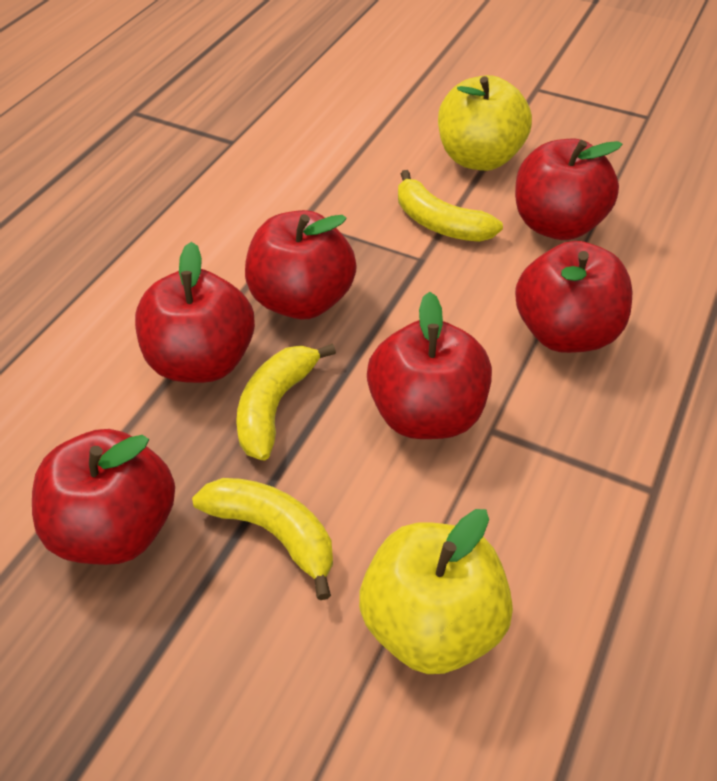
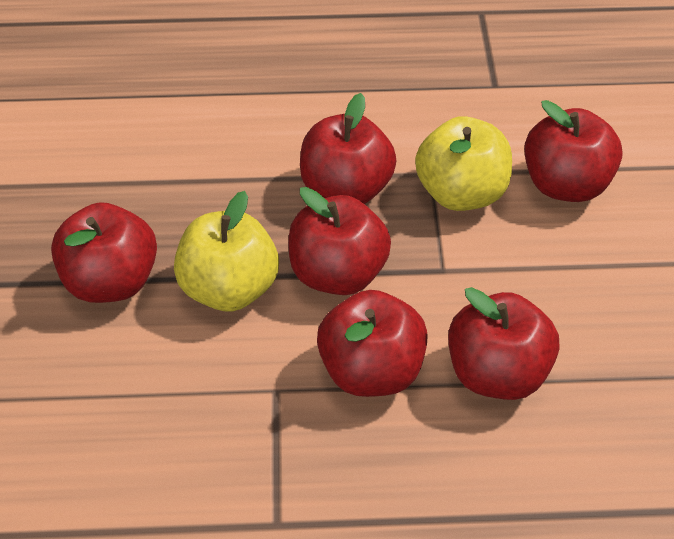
yellow banana: [192,478,333,600] [236,343,336,460] [398,170,503,242] = 3 -> none = 0

